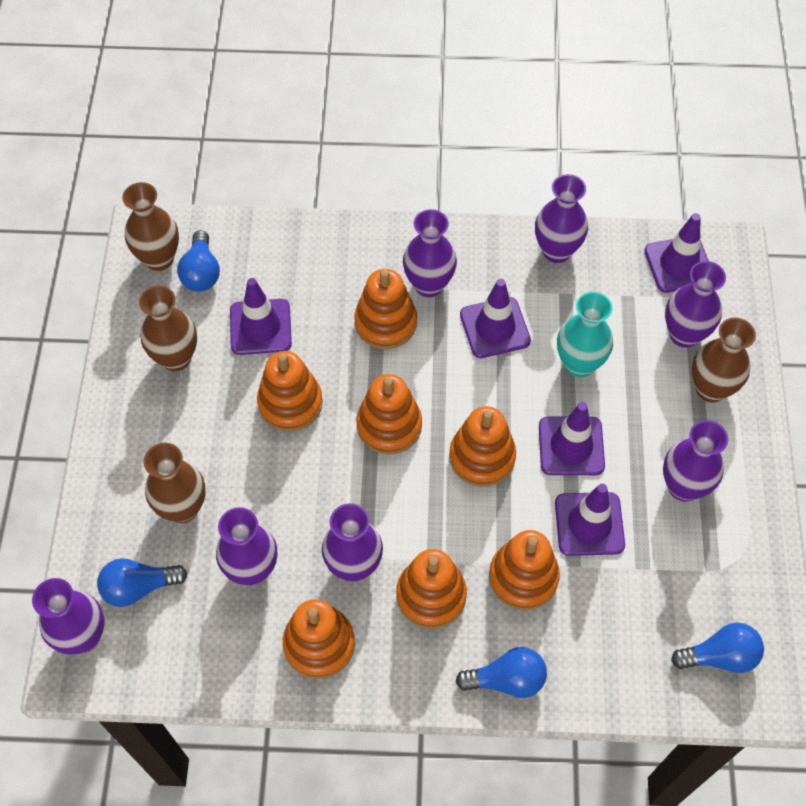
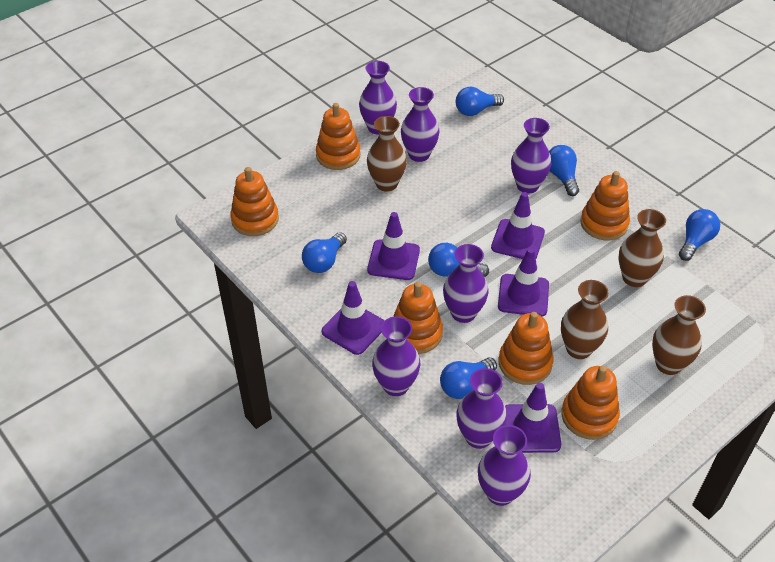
blue light bulb: [97,558,188,607] [177,230,220,292] [456,647,547,698] [671,623,764,673] = 4 -> [302,232,347,273] [428,243,489,277] [440,357,497,399] [456,87,504,116] [549,145,579,196] [679,209,720,261] = 6
orange stacking toy: [257,351,323,432] [283,599,355,679] [354,269,417,349] [356,374,422,455] [396,549,467,629] [449,406,516,487] [489,530,560,610] = 7 -> [230,167,279,236] [316,103,360,170] [393,282,443,354] [498,312,554,385] [561,366,620,440] [580,171,630,240] = 6
turquoise vase: [557,292,613,377] = 1 -> none = 0

